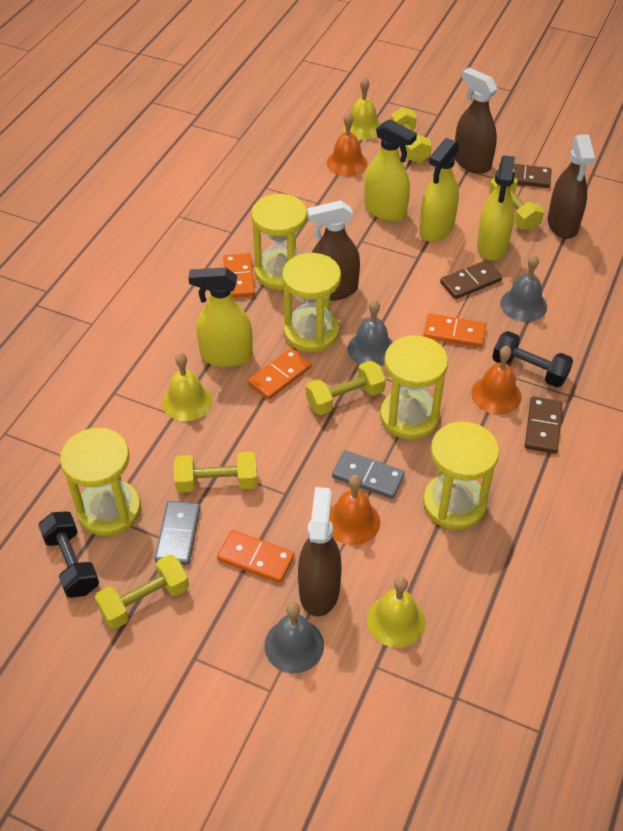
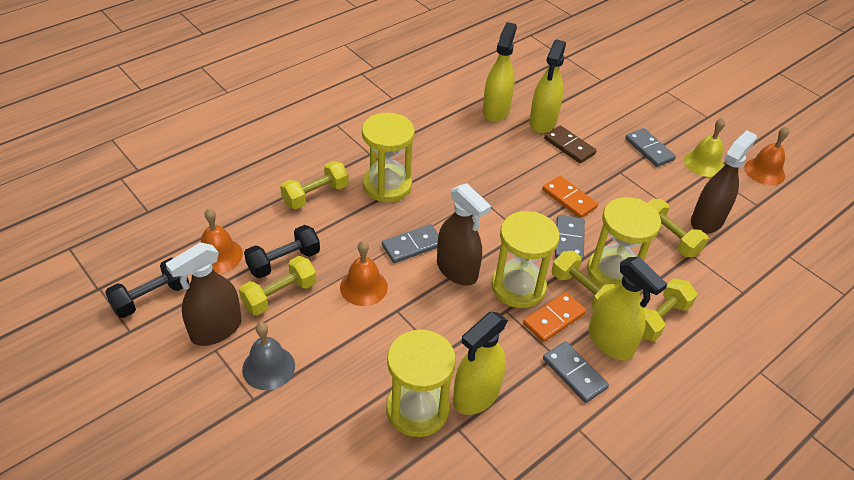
brown domino: [440,260,502,299] [499,163,552,188] [525,396,563,454] = 3 -> [544,125,597,163] = 1
brown spray bottle: [298,487,341,617] [307,200,360,301] [455,67,497,174] [548,135,595,239] = 4 -> [165,242,242,346] [437,183,491,285] [691,130,757,234] = 3
grey bell: [265,602,324,673] [347,300,393,366] [500,255,547,322] = 3 -> [242,322,295,390] = 1
grey domino: [155,501,201,565] [332,450,405,499] = 2 -> [382,224,439,263] [543,341,609,403] [555,215,585,261] [625,128,676,167] = 4
orange domino: [217,530,294,583] [223,253,255,298] [248,348,312,400] [423,313,486,347] = 4 -> [523,292,586,342] [542,176,598,218] = 2
yellow bell: [162,353,212,421] [343,77,381,140] [367,576,425,648] = 3 -> [684,118,725,177] = 1
yellow hourglass: [60,428,141,536] [251,194,307,290] [282,253,341,352] [380,335,448,440] [423,421,499,530] = 5 -> [362,113,415,202] [386,329,456,437] [491,211,560,308] [587,197,661,288] = 4

